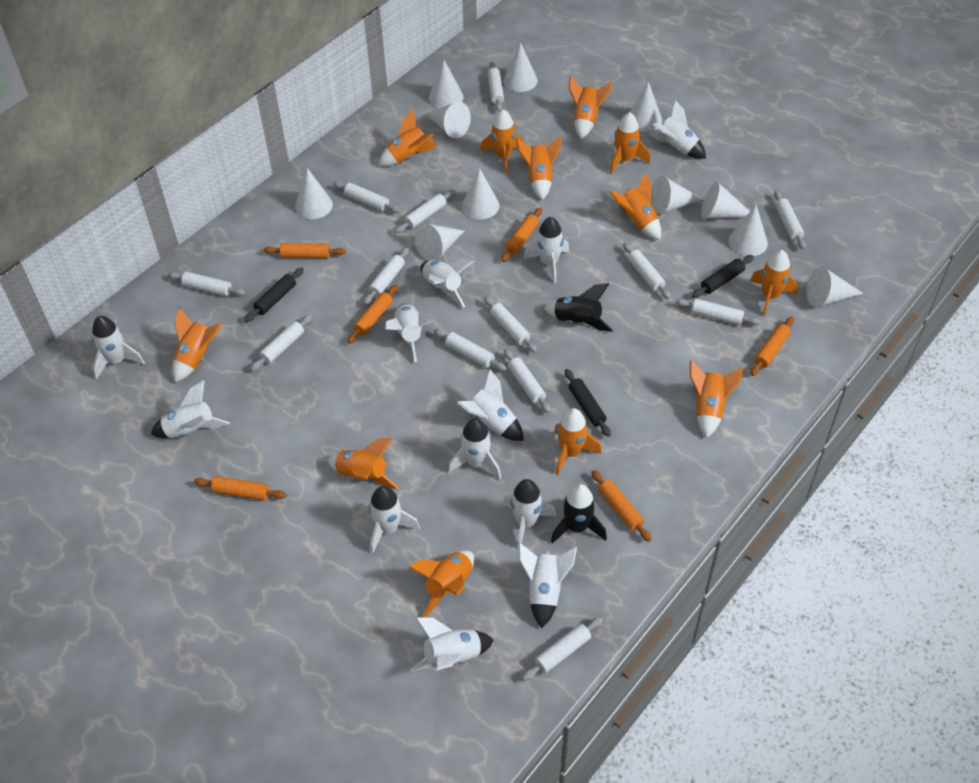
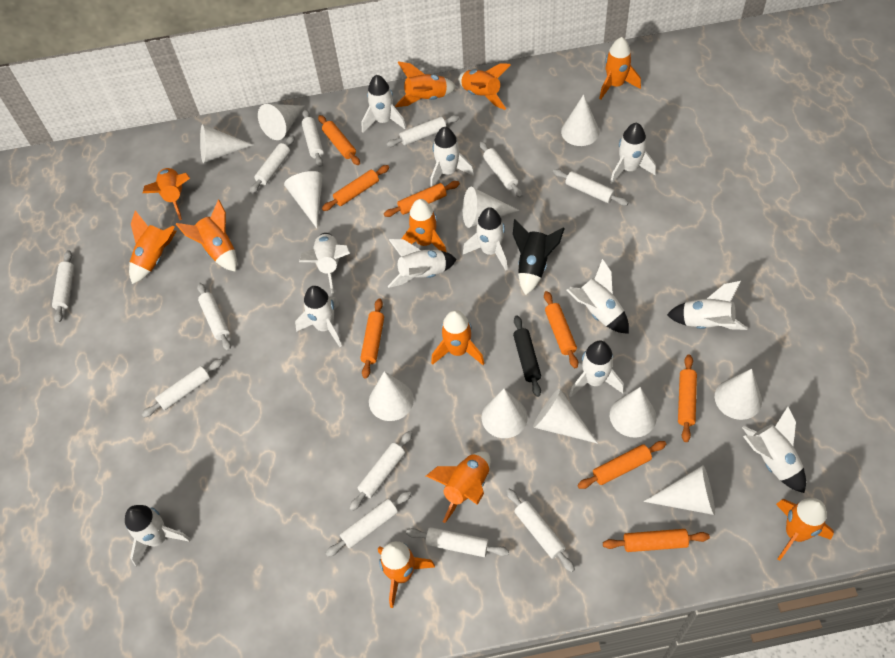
black rocket: [544,283,613,332] [551,484,607,544] = 2 -> [513,219,565,295] = 1
black rolling pin: [245,267,304,322] [565,369,611,437] [692,255,754,298] = 3 -> [513,315,541,397] = 1
orange rocket: [172,307,222,383] [328,438,399,489] [379,109,438,166] [409,551,475,618] [480,109,523,174] [516,135,561,200] [554,408,601,475] [569,76,613,139] [610,112,650,174] [610,172,661,240] [690,361,743,438] [750,250,798,316] = 12 -> [129,210,177,284] [143,168,190,220] [176,200,237,272] [378,541,435,608] [395,61,456,107] [401,199,447,252] [426,451,491,523] [431,310,485,365] [458,63,510,110] [599,37,641,100] [776,498,834,561] = 11
orange rolling pin: [194,476,286,501] [264,243,346,258] [348,285,398,344] [502,208,542,262] [592,470,652,542] [751,317,794,376] = 6 -> [318,115,360,165] [322,165,389,211] [360,298,384,379] [384,181,460,217] [544,291,578,368] [577,441,666,489] [603,529,710,552] [678,355,697,442] = 8
white rolling pin: [168,272,245,296] [250,314,312,371] [333,181,400,213] [363,247,409,305] [395,189,455,233] [434,329,507,371] [484,296,537,353] [487,62,504,111] [504,349,551,413] [522,617,603,681] [623,243,671,299] [675,299,761,325] [774,191,806,250] = 13 -> [52,250,74,323] [142,359,223,417] [197,283,231,351] [250,135,295,194] [302,109,324,167] [325,491,411,557] [349,431,412,511] [386,115,459,147] [406,527,509,557] [479,141,523,197] [506,489,575,572] [553,169,628,206] = 12

